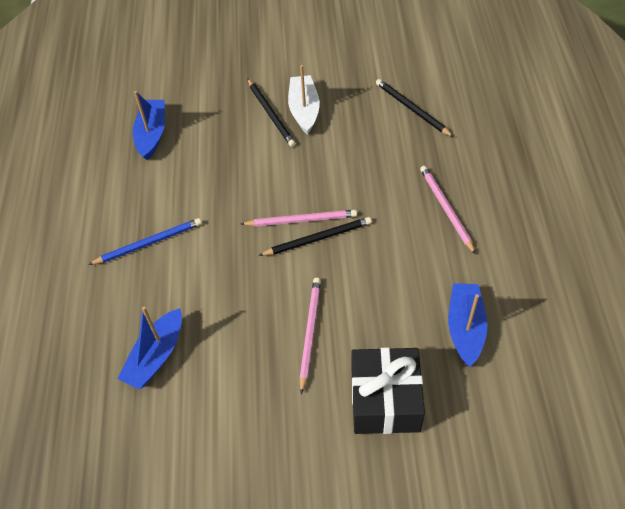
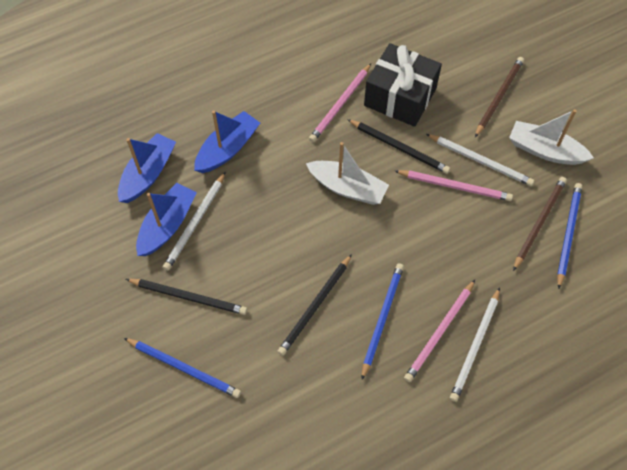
blue pencil: [88,218,202,265] = 1 -> [124,338,241,398] [362,263,404,380] [557,183,582,289] = 3
brown pencil: none = 0 -> [475,57,524,137] [513,177,567,271] = 2
white boat: [288,65,320,135] = 1 -> [306,142,389,205] [509,109,594,165] = 2
white pencil: none = 0 -> [163,172,226,271] [426,134,534,186] [450,287,500,402] = 3

